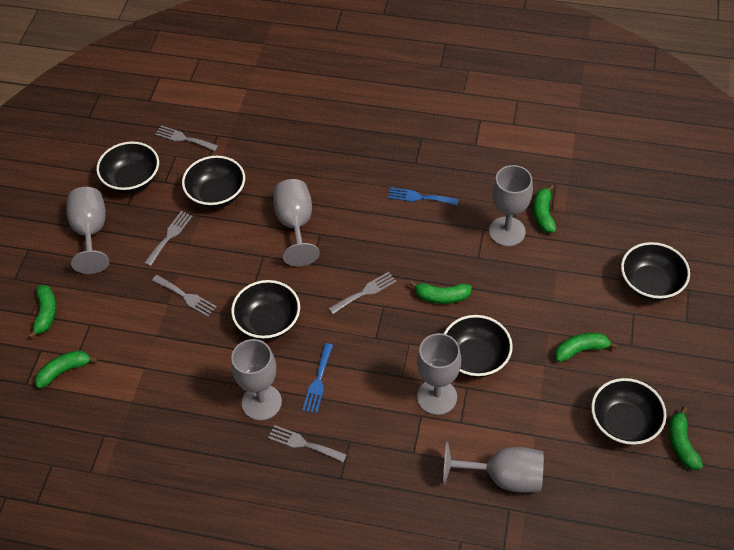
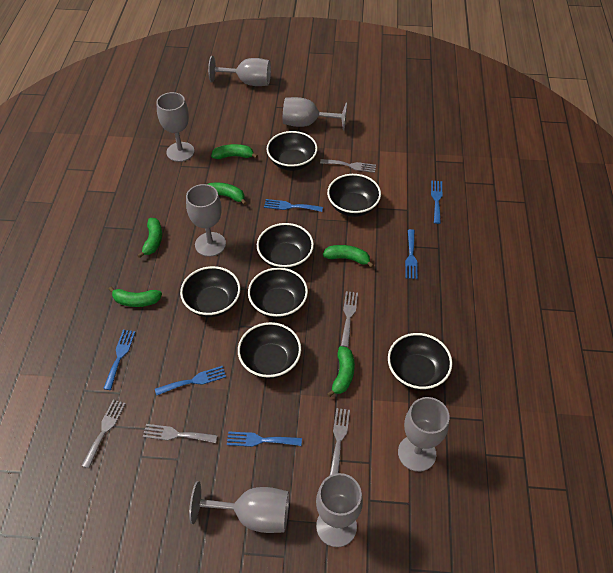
black bowl: [96,141,159,194] [182,156,245,209] [231,280,300,340] [444,315,513,378] [591,378,667,446] [621,242,690,301] = 6 -> [180,266,240,317] [238,322,301,379] [248,267,308,319] [257,223,314,269] [267,131,318,171] [327,174,381,217] [388,333,452,390] = 7
blue fork: [302,343,333,413] [388,187,459,206] = 2 -> [103,330,135,390] [155,366,226,396] [227,431,302,447] [264,199,323,212] [405,229,418,279] [431,181,442,224] = 6
grey goblet: [66,187,109,274] [231,339,282,421] [273,179,320,266] [417,333,461,415] [443,442,544,493] [489,165,533,247] = 6 -> [156,92,194,162] [186,184,226,257] [189,481,289,533] [208,56,271,86] [283,97,347,131] [316,473,363,547] [398,397,450,472] = 7

